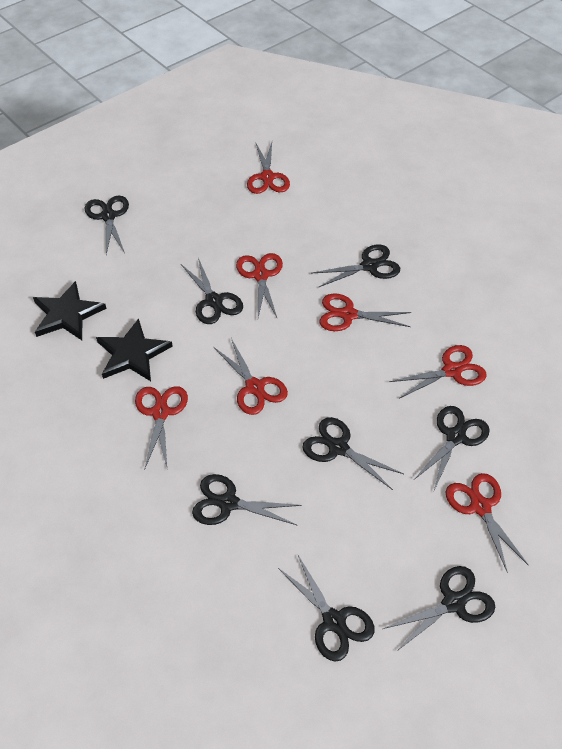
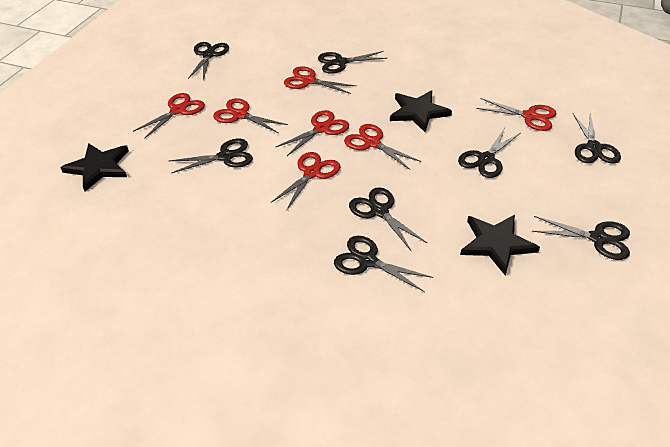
black star: [33,281,106,340] [96,318,173,381] = 2 -> [60,143,129,191] [390,90,452,132] [460,215,540,276] = 3

